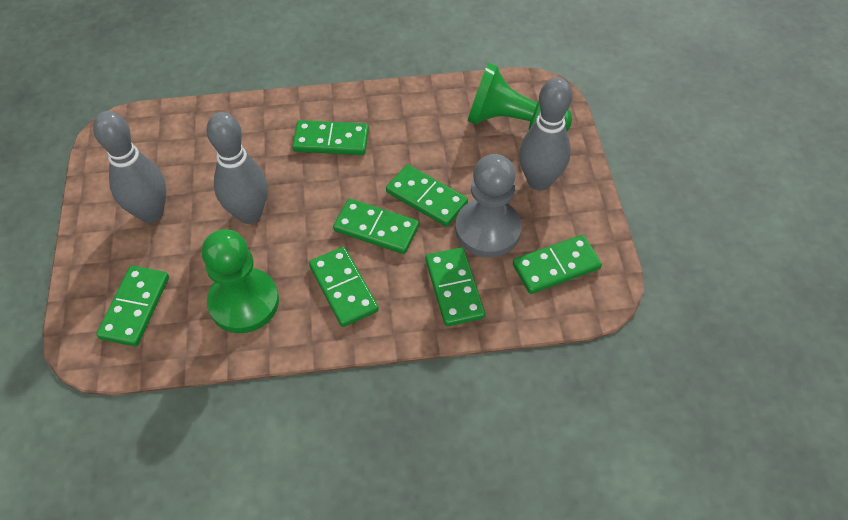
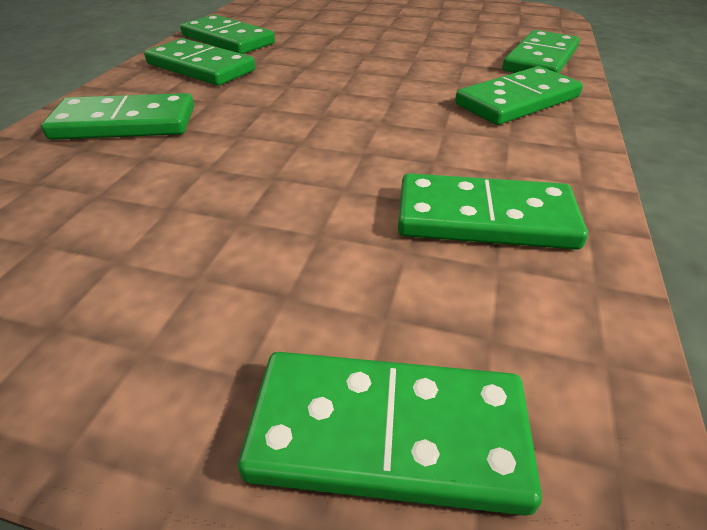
green pawn: [202,229,279,333] [468,63,572,131] = 2 -> none = 0
grey bowling pin: [93,111,167,223] [206,112,268,224] [519,77,572,191] = 3 -> none = 0
grey pawn: [455,154,522,257] = 1 -> none = 0

